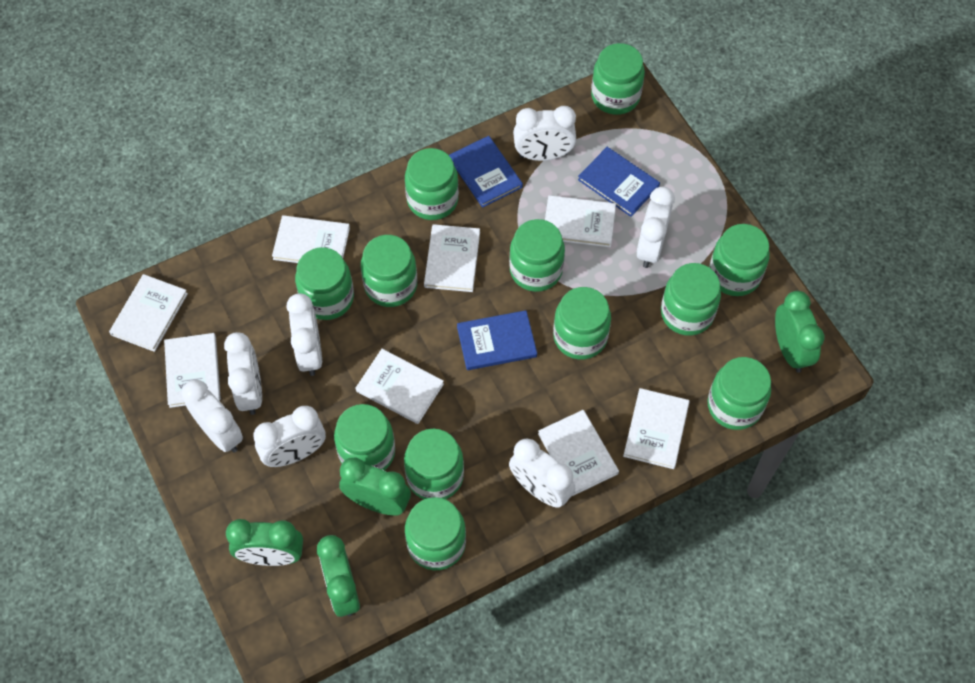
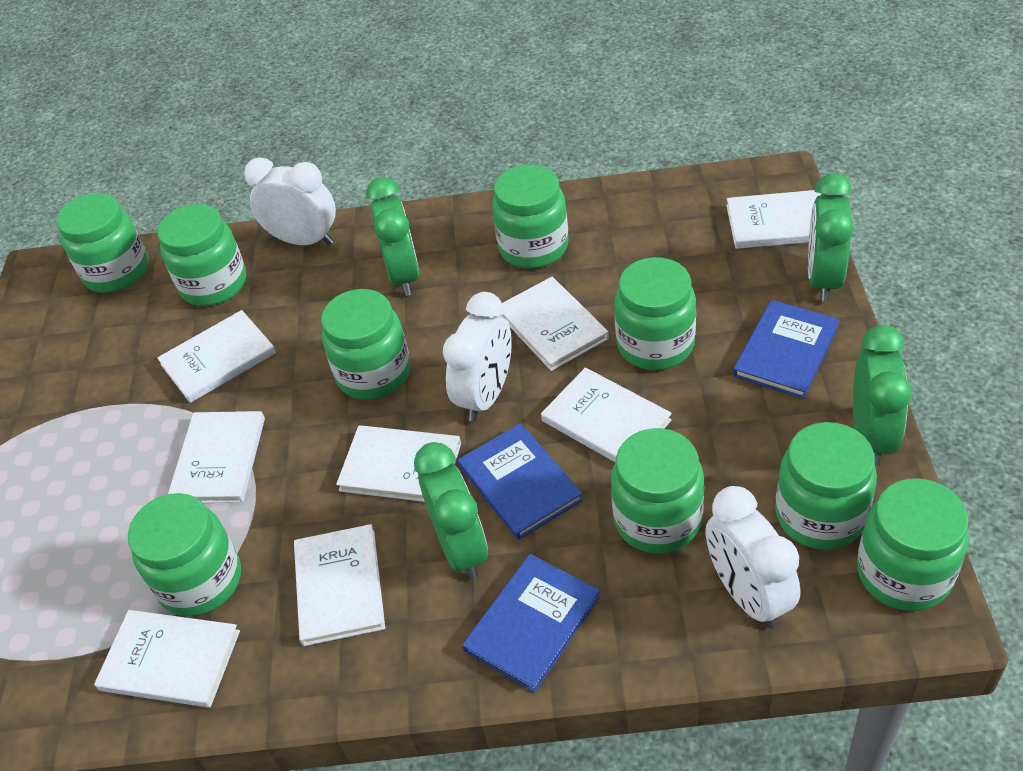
green jar: [295,248,354,320] [334,404,395,471] [361,235,417,307] [404,429,464,500] [405,148,459,220] [405,497,466,570] [509,219,565,292] [553,287,611,360] [591,43,645,115] [661,263,721,336] [707,357,771,430] [709,224,770,296] = 12 -> [56,193,149,293] [128,493,241,616] [157,204,246,306] [321,289,411,400] [492,164,569,268] [611,428,704,554] [614,257,696,370] [775,422,877,550] [857,478,969,611] = 9
white clock: [182,379,243,453] [224,332,262,415] [253,406,326,467] [287,293,322,376] [509,438,575,508] [513,106,576,161] [636,186,675,268] = 7 -> [244,157,336,245] [443,292,512,422] [705,486,801,629] = 3

